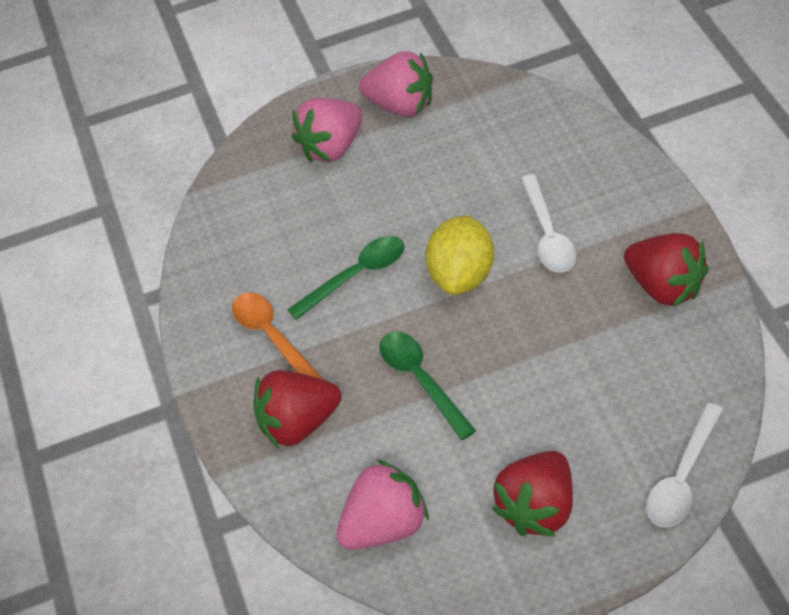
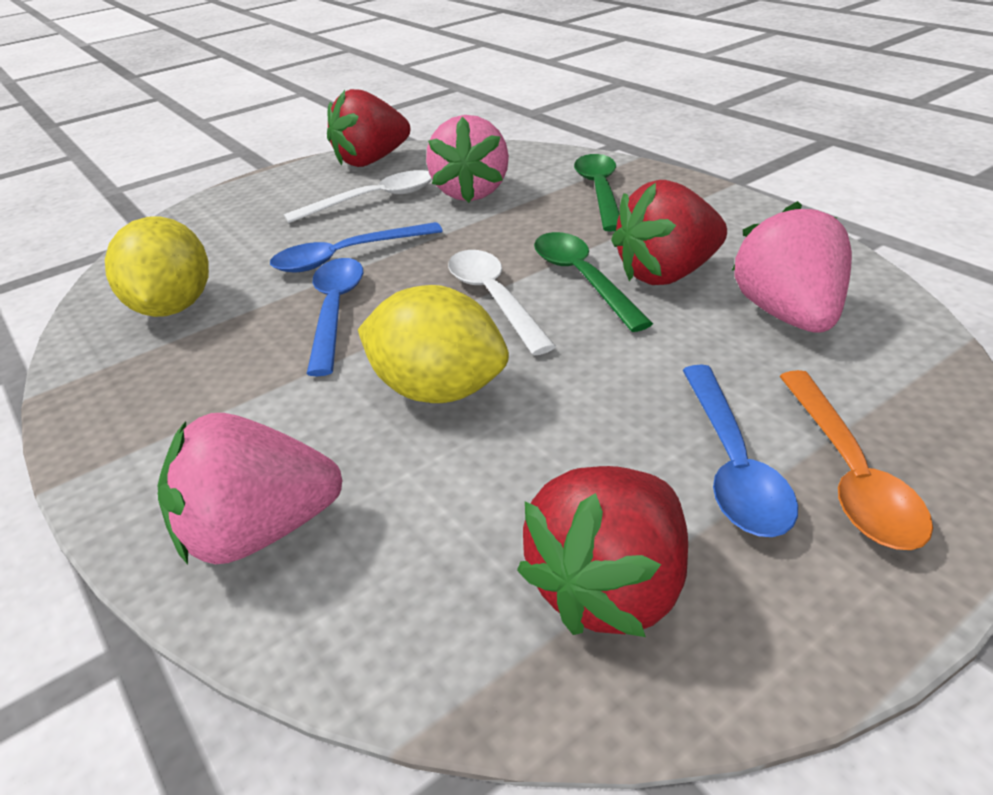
blue spoon: none = 0 -> [270,222,443,272] [307,258,363,376] [683,365,798,537] = 3
yellow lemon: [425,215,494,295] = 1 -> [105,216,209,317] [358,285,509,403] = 2

